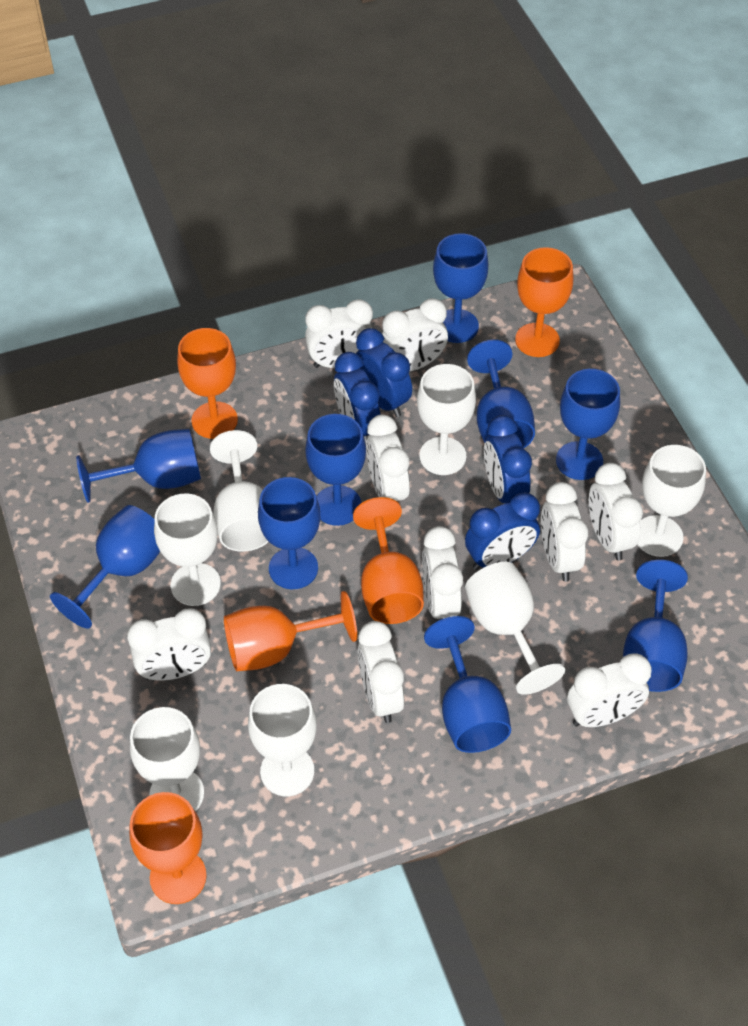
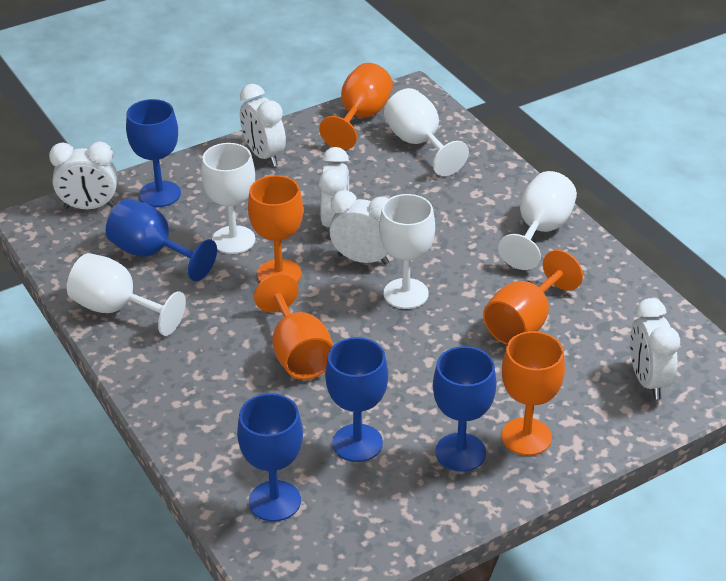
blue clock: [334,352,381,445] [356,328,412,417] [465,492,540,570] [484,415,532,503] = 4 -> none = 0
blue goblet: [50,505,160,629] [76,429,201,503] [258,477,320,589] [305,414,366,526] [424,616,511,753] [433,233,488,343] [467,340,535,448] [556,369,620,480] [623,560,688,692] = 9 -> [106,199,217,281] [126,99,181,207] [237,393,303,522] [325,337,388,462] [433,346,496,472] = 5
white clock: [127,608,211,681] [305,299,373,368] [357,621,404,723] [366,415,410,501] [382,298,448,371] [422,526,463,619] [541,482,588,581] [567,653,652,727] [589,463,643,560] = 9 -> [49,141,117,209] [240,84,286,167] [319,147,349,227] [329,190,389,265] [630,298,680,399] = 5
white goblet: [130,707,204,812] [154,494,221,606] [210,430,269,551] [248,684,317,796] [417,364,476,475] [465,562,565,695] [637,445,706,557] = 7 -> [67,253,186,336] [201,143,255,254] [379,194,435,309] [384,88,469,176] [498,171,577,270] = 5

